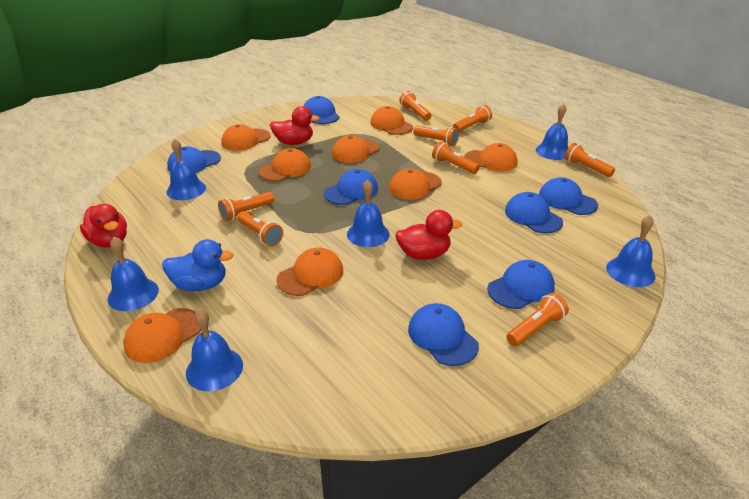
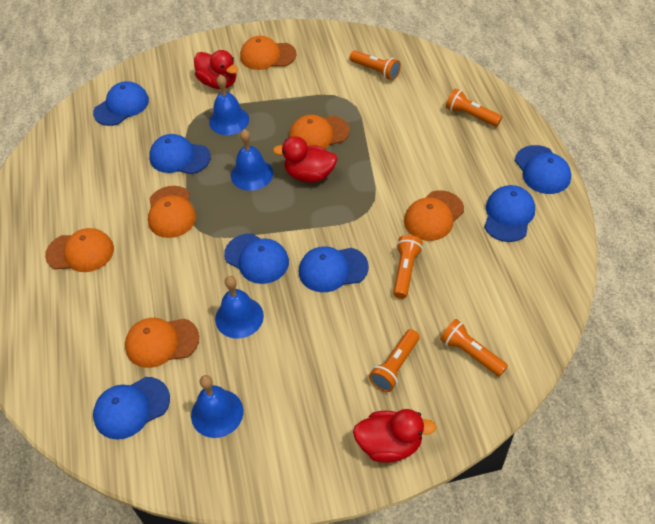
blue bell: [107,236,159,311] [167,139,206,200] [186,308,243,391] [347,180,390,247] [536,103,569,160] [606,215,655,287] = 6 -> [191,375,243,438] [209,75,249,135] [215,276,264,339] [231,129,273,191] = 4
blue duck: [162,239,234,291] = 1 -> none = 0
orange cap: [123,308,201,363] [221,124,270,151] [259,148,311,181] [276,248,343,296] [332,135,380,163] [370,106,413,135] [389,168,442,200] [464,143,518,172] = 8 -> [45,228,114,272] [125,318,199,368] [148,186,196,238] [240,36,296,70] [289,115,350,149] [404,190,464,241] = 6
orange flashlight: [218,192,274,221] [237,211,283,246] [399,91,431,121] [413,126,459,146] [432,141,480,174] [453,105,492,132] [506,293,569,346] [565,143,615,177] = 8 -> [350,50,401,80] [369,329,420,392] [393,235,423,299] [440,319,508,376] [446,88,502,127] = 5

